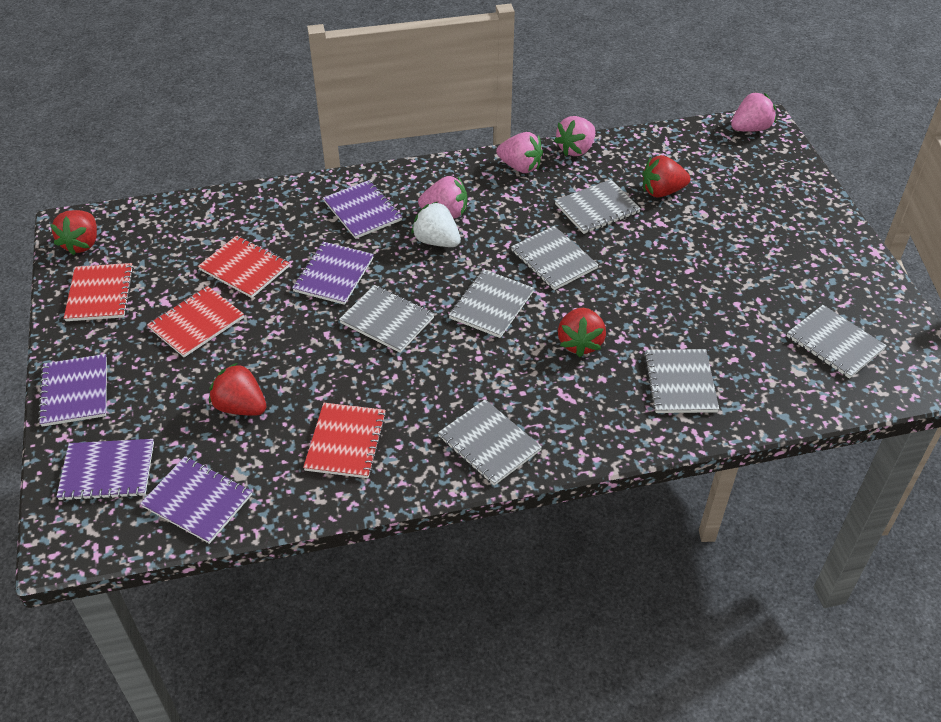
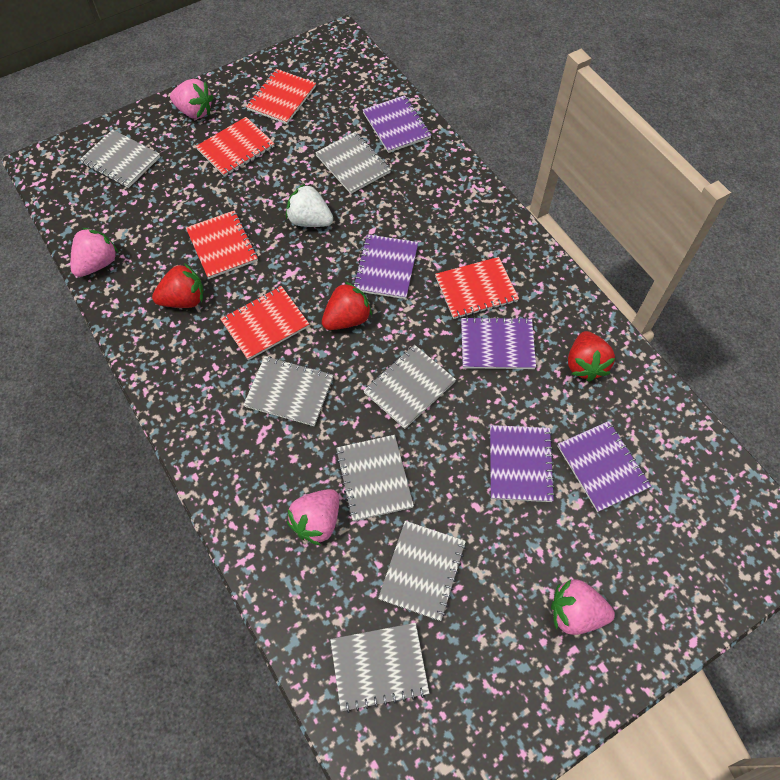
red notebook: [64,263,134,321] [147,286,244,357] [198,235,289,298] [303,403,387,478] = 4 -> [186,210,258,279] [196,117,275,177] [220,286,309,360] [246,69,316,124] [435,257,519,319] = 5
red strawberry: [50,210,97,255] [209,363,266,416] [558,308,606,357] [642,155,691,197] = 4 -> [152,263,204,308] [322,281,372,330] [568,331,615,382] = 3

